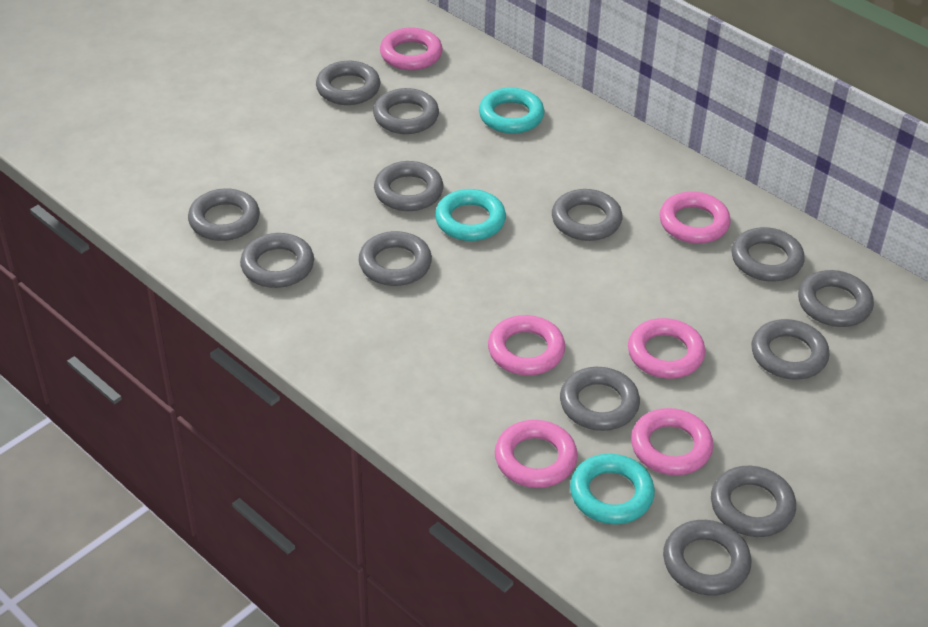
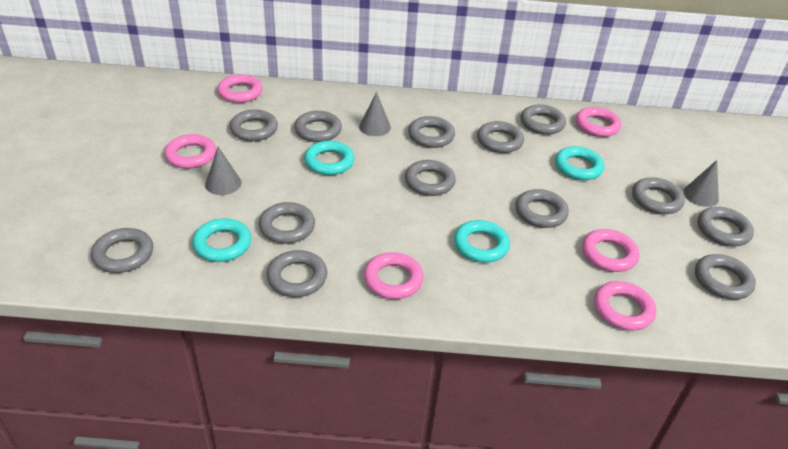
grey cone: none = 0 -> [205,146,241,195] [359,92,391,136] [683,160,719,207] = 3
turquoise ring: [435,189,506,241] [479,87,544,134] [570,454,655,524] = 3 -> [192,218,251,262] [304,141,354,175] [454,220,510,263] [555,146,604,180] = 4

